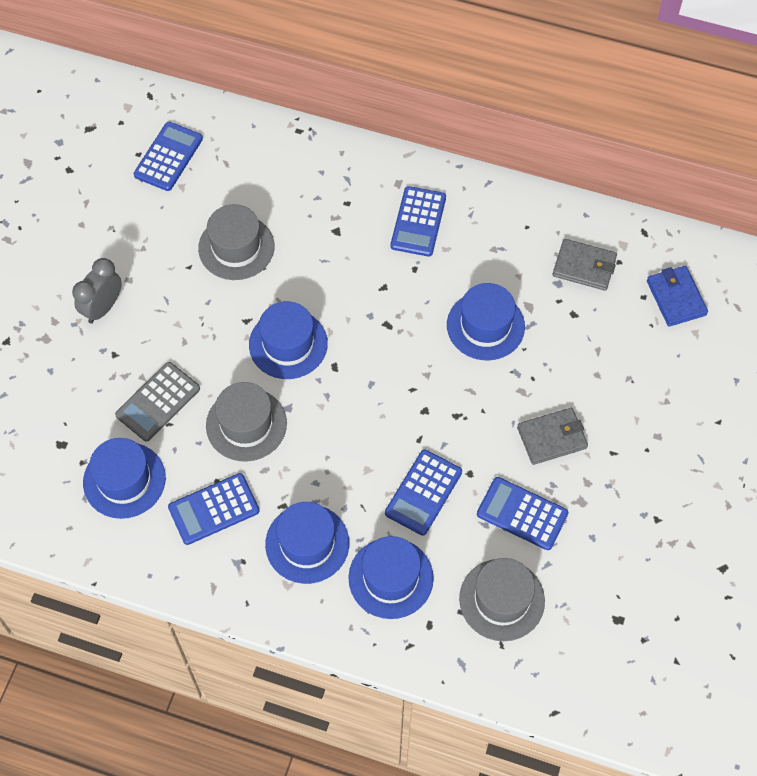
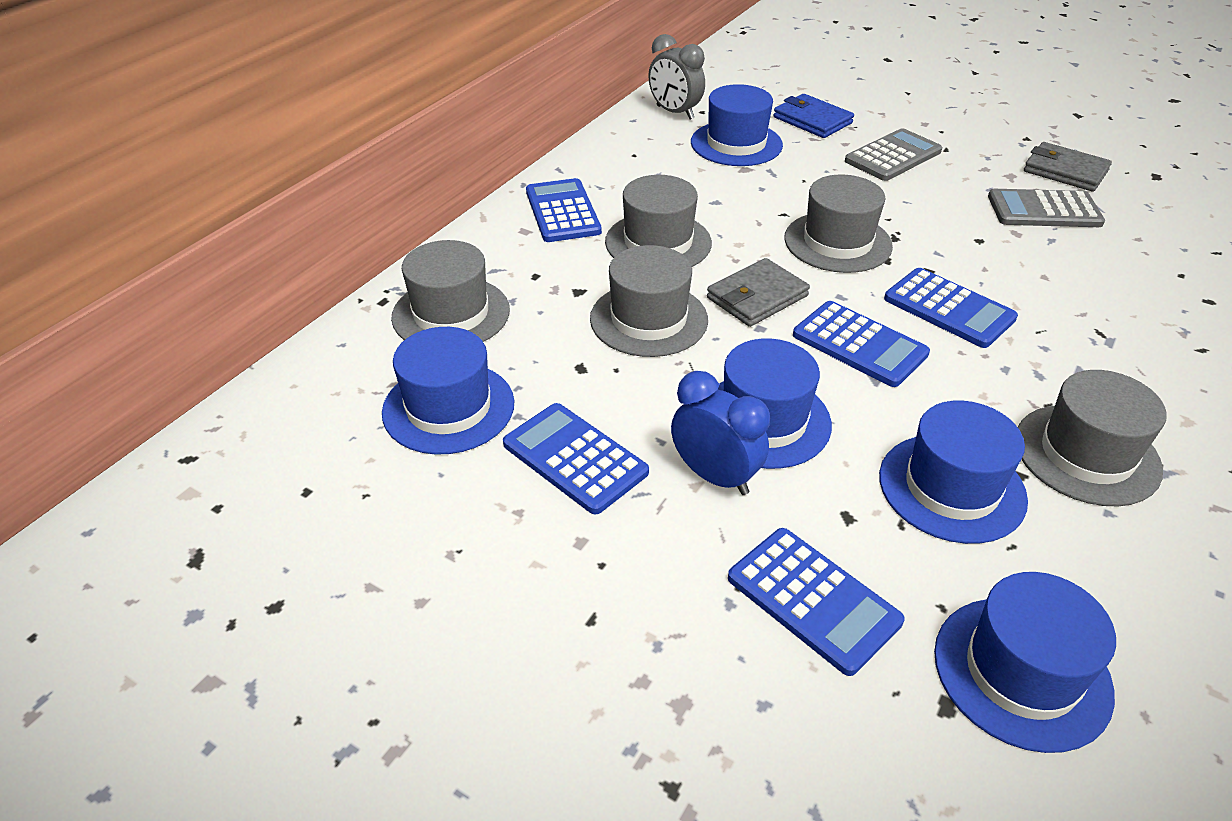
blue clock: none = 0 -> [671,371,770,495] = 1
grey calculator: [115,362,200,442] = 1 -> [845,128,942,181] [988,189,1105,227] = 2
grey hat: [198,204,274,280] [206,382,287,462] [459,558,545,641] = 3 -> [391,240,510,342] [590,245,708,357] [605,175,712,267] [784,175,893,273] [1018,370,1167,506] = 5

